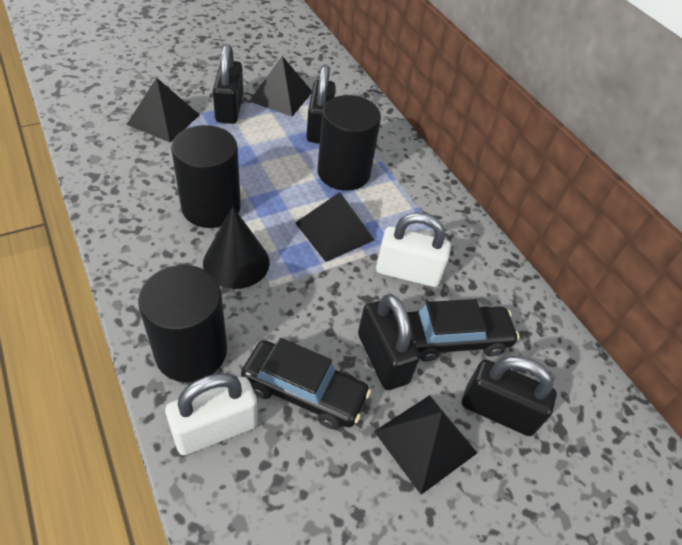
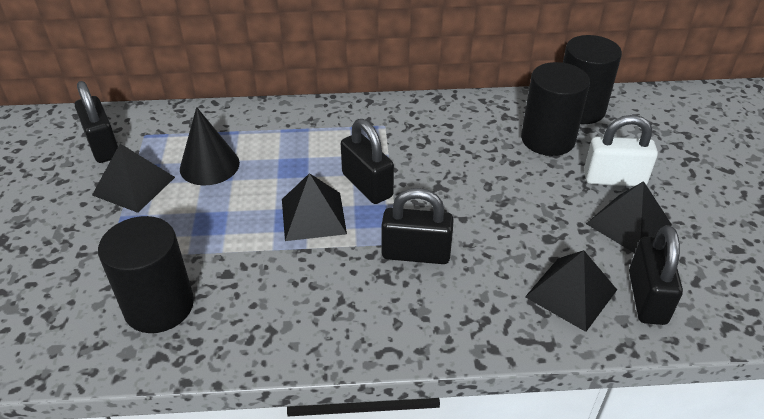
black car: [241,338,371,430] [407,299,520,361] = 2 -> none = 0
white padlock: [165,373,258,455] [376,212,451,287] = 2 -> [584,115,658,186] = 1

